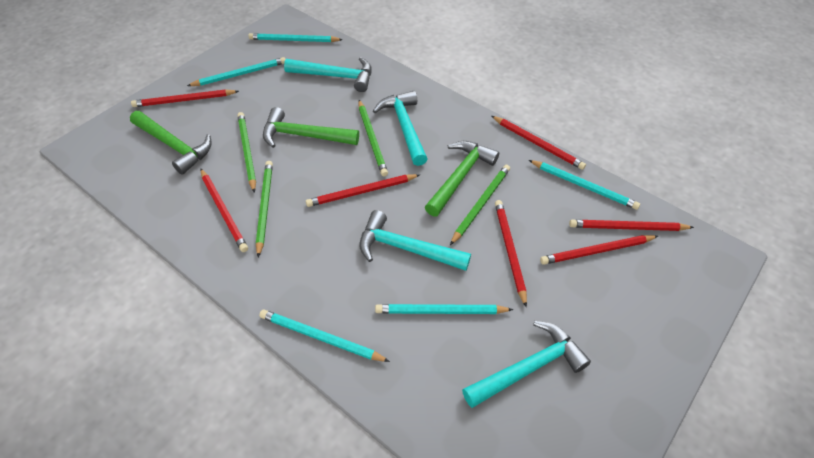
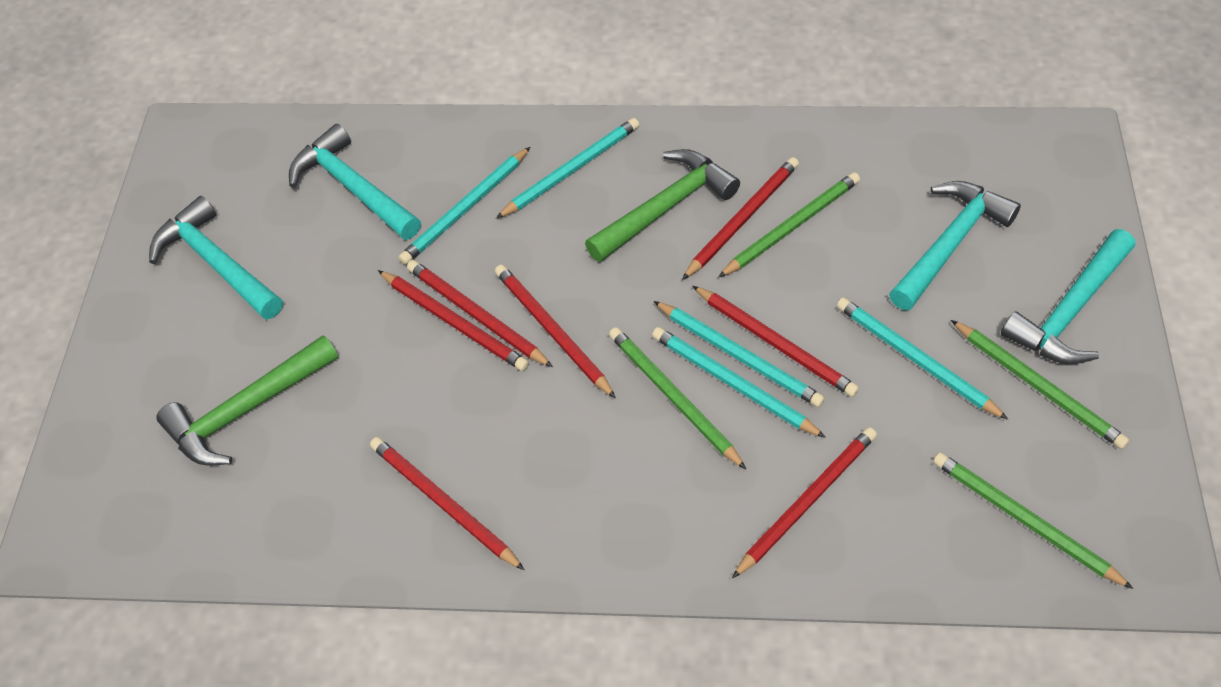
green hammer: [130,111,212,174] [263,107,359,148] [425,141,499,217] = 3 -> [157,335,338,465] [585,149,740,262] = 2

